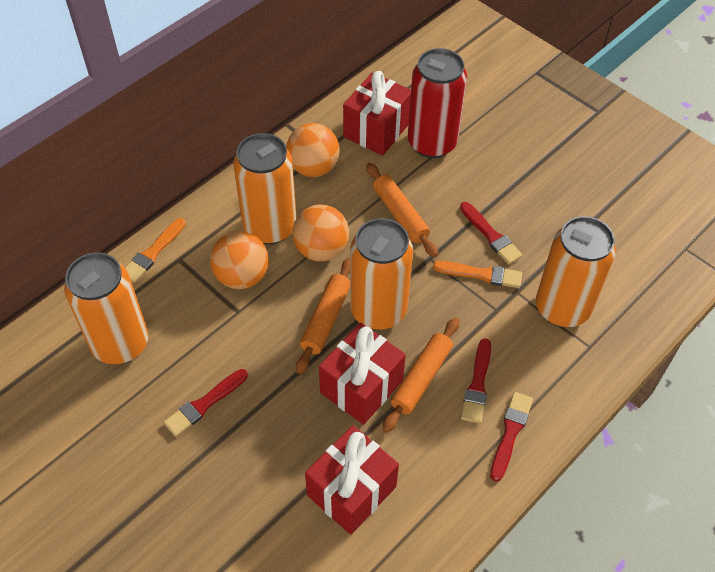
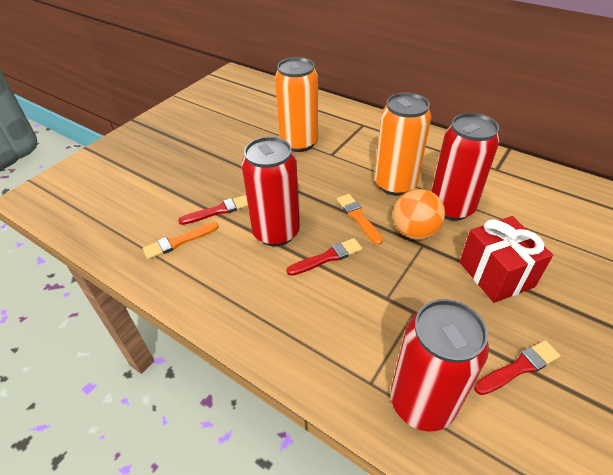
orange ball: [210,231,269,289] [286,123,340,177] [292,205,349,262] = 3 -> [393,189,445,240] = 1
orange can: [64,252,148,364] [233,133,297,244] [350,218,413,330] [536,216,616,327] = 4 -> [275,57,318,152] [375,92,432,196] = 2
orange rolling pin: [296,257,350,374] [366,163,438,257] [382,317,460,433] = 3 -> none = 0
red brush: [163,369,248,437] [460,202,523,265] [461,338,491,424] [490,392,533,482] = 4 -> [178,195,248,225] [286,238,362,276] [474,340,561,395] = 3
red can: [408,48,467,158] = 1 -> [241,137,300,246] [391,299,489,432] [431,113,499,221] = 3
red gift: [305,425,399,535] [319,323,406,425] [343,71,411,156] = 3 -> [460,216,553,303] = 1

